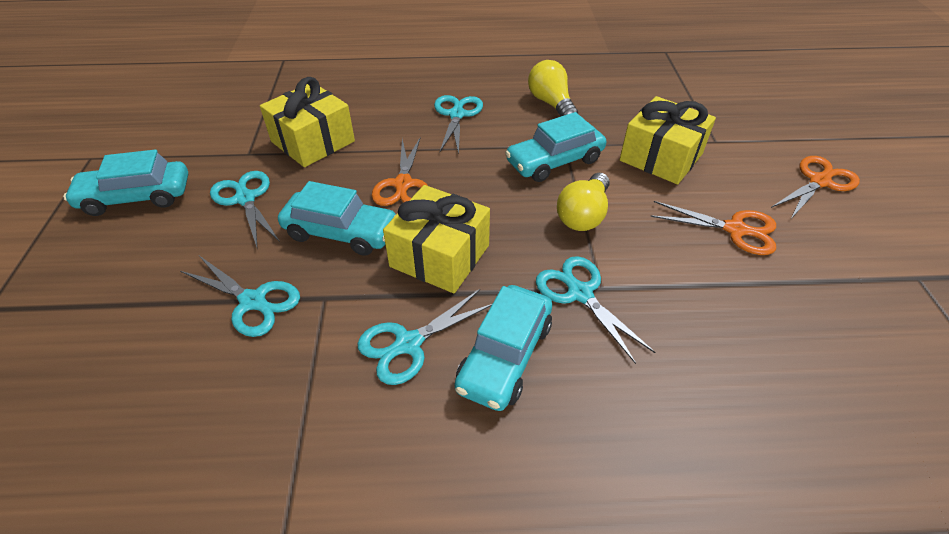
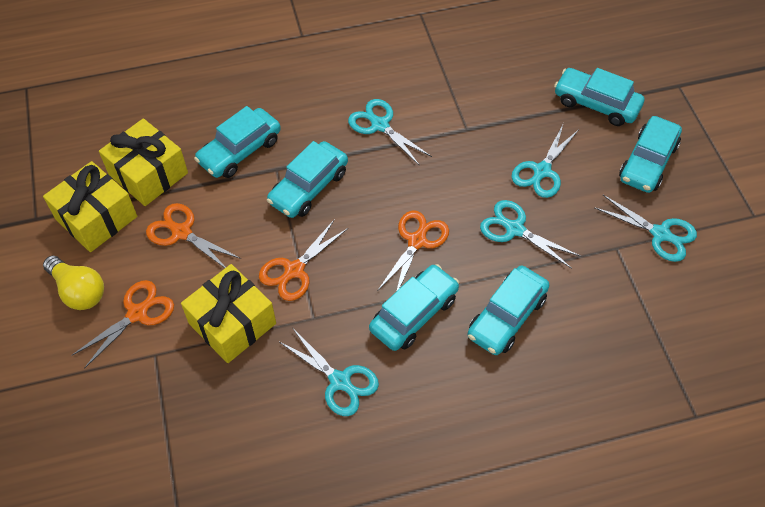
orange scissors: [372,136,428,206] [650,201,776,255] [771,156,860,220] = 3 -> [71,280,174,369] [146,203,241,268] [259,219,348,301] [378,211,449,290] = 4
turquoise car: [63,150,188,216] [278,181,397,256] [455,285,552,411] [505,112,606,182] = 4 -> [194,106,281,178] [267,141,348,218] [369,264,459,351] [467,266,550,355] [554,68,644,126] [619,116,682,193] = 6
yellow light bulb: [528,60,578,117] [557,173,610,231] = 2 -> [43,256,104,310] = 1

